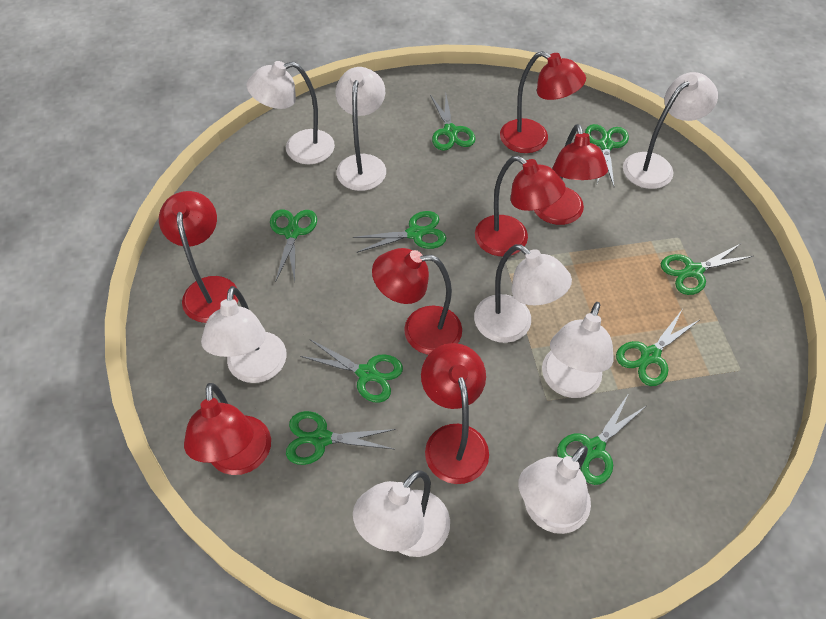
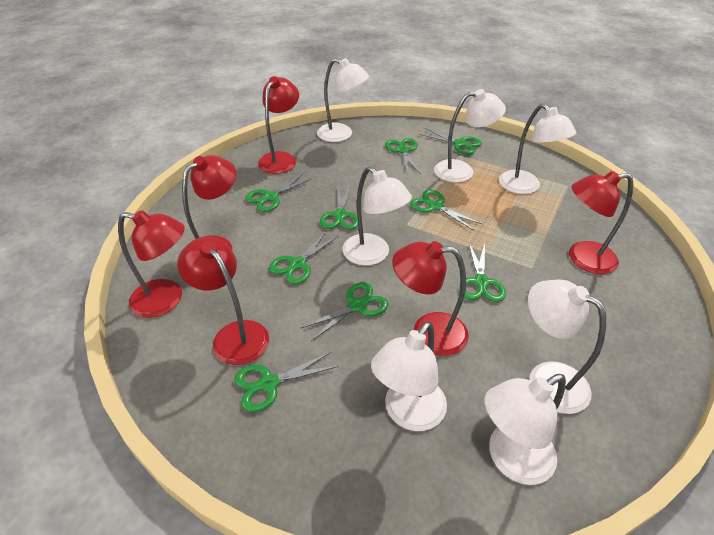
red lamp: [159,191,238,323] [184,383,271,475] [372,248,462,355] [421,343,489,484] [475,156,566,256] [500,51,586,153] [534,124,608,225] = 7 -> [118,210,185,318] [177,236,269,365] [182,155,236,250] [258,76,299,174] [392,241,469,356] [569,171,633,274] = 6
white lamp: [201,286,287,383] [247,61,335,164] [336,67,386,191] [353,470,450,557] [474,244,572,343] [518,445,591,534] [542,302,614,398] [623,72,718,189] = 8 -> [317,58,369,142] [342,166,412,266] [371,321,447,431] [434,89,506,183] [484,374,566,485] [499,104,577,194] [528,279,606,414] = 7

